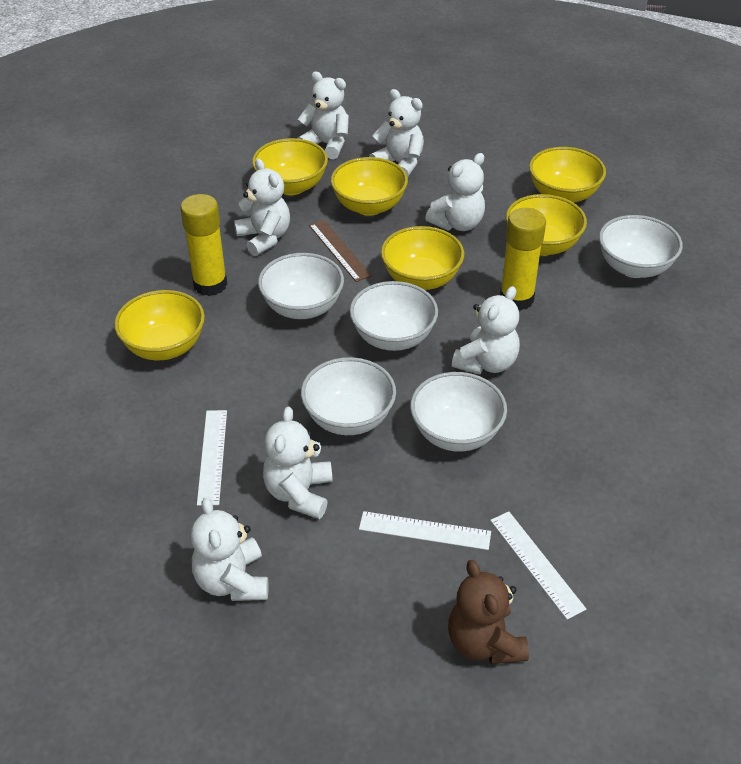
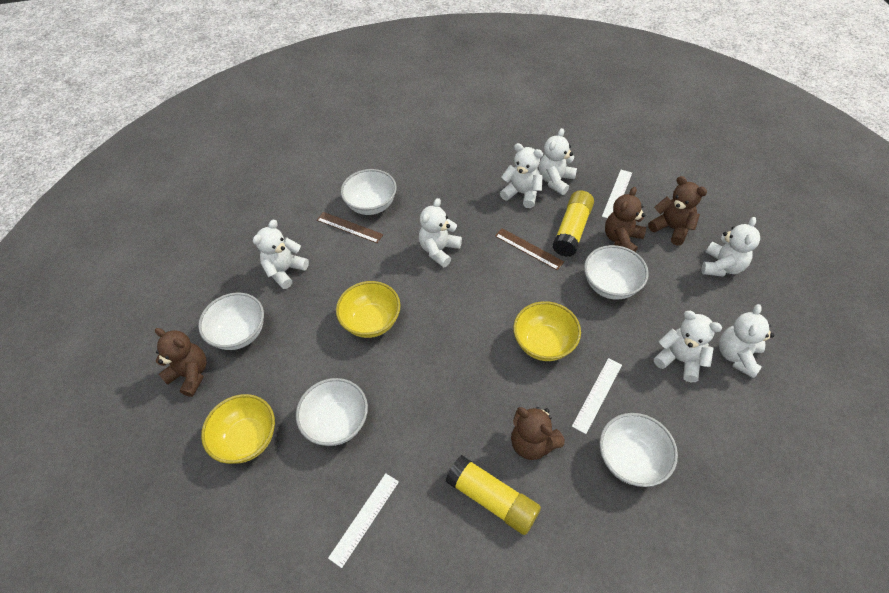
brown ruler: [309,220,372,282] = 1 -> [317,212,384,243] [495,228,564,270] = 2
brown teddy bear: [448,560,529,664] = 1 -> [155,328,207,397] [511,407,565,460] [605,187,646,252] [648,176,707,246] = 4
yellow bowl: [114,290,205,360] [252,138,328,195] [331,157,408,216] [381,226,464,290] [506,194,587,256] [529,147,606,203] = 6 -> [201,394,275,464] [336,281,400,338] [513,301,581,361] = 3

